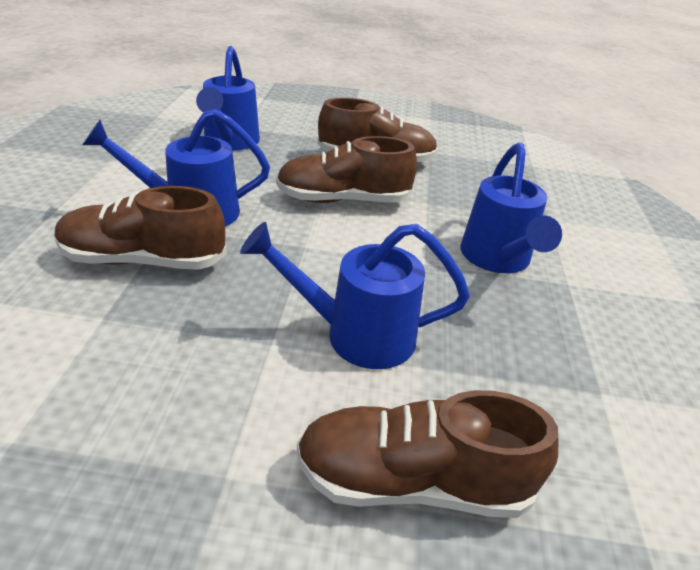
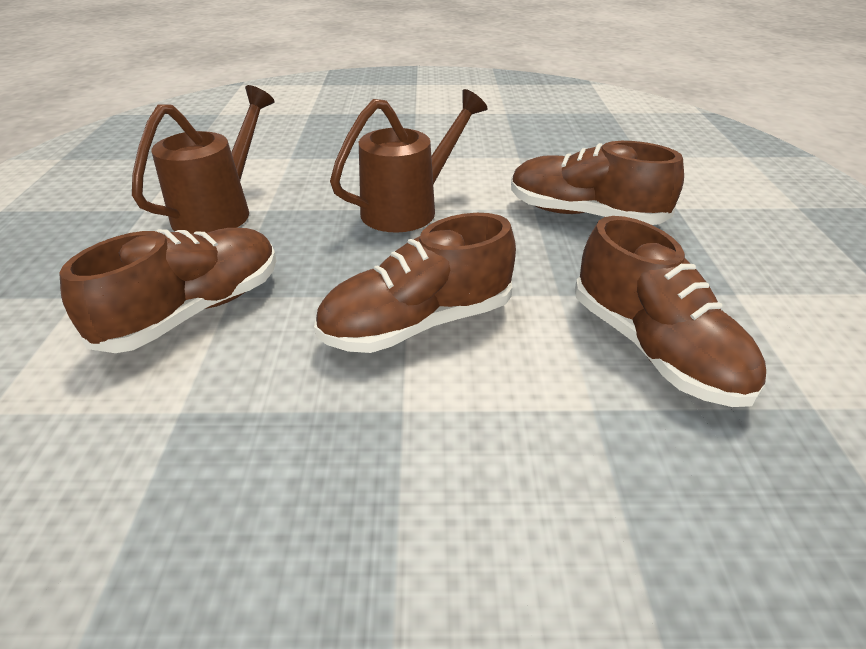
blue watering can: [83,109,270,227] [196,46,260,150] [240,222,470,369] [460,142,562,273] = 4 -> none = 0
brown watering can: none = 0 -> [132,85,275,234] [330,89,488,232] = 2

